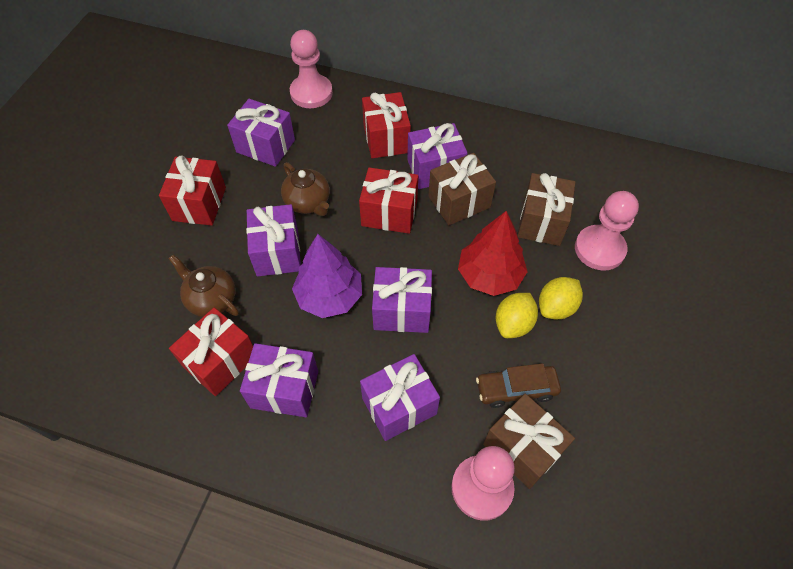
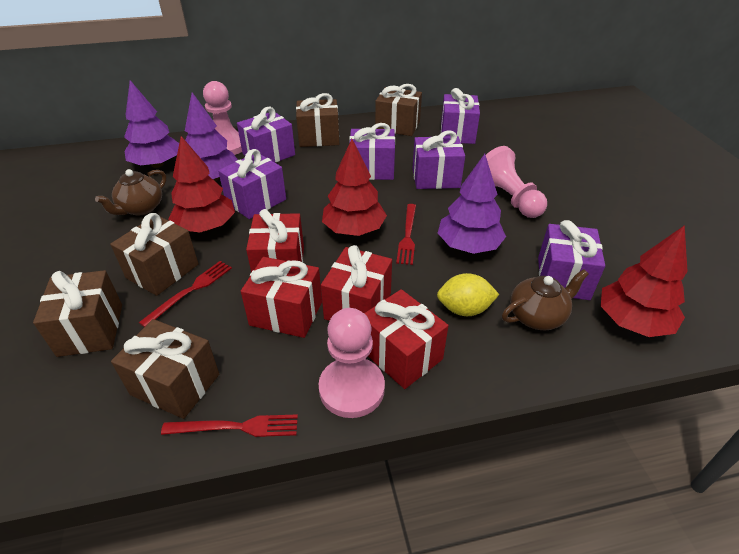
brown car: [476,363,561,408] = 1 -> none = 0
brown gift: [428,153,496,225] [483,394,575,489] [518,173,576,246] = 3 -> [33,270,122,357] [110,213,199,296] [111,319,219,419] [296,93,339,147] [375,84,422,136] = 5
purple tree: [292,234,362,318] = 1 -> [124,80,179,168] [185,93,238,181] [438,154,506,254] = 3
red fork: none = 0 -> [139,261,232,327] [161,414,298,437] [396,204,416,265] = 3
red tree: [458,211,528,296] = 1 -> [168,136,235,232] [322,139,387,236] [601,225,688,337] = 3
yellow lemon: [496,293,538,338] [539,277,583,319] = 2 -> [437,273,499,316] = 1

